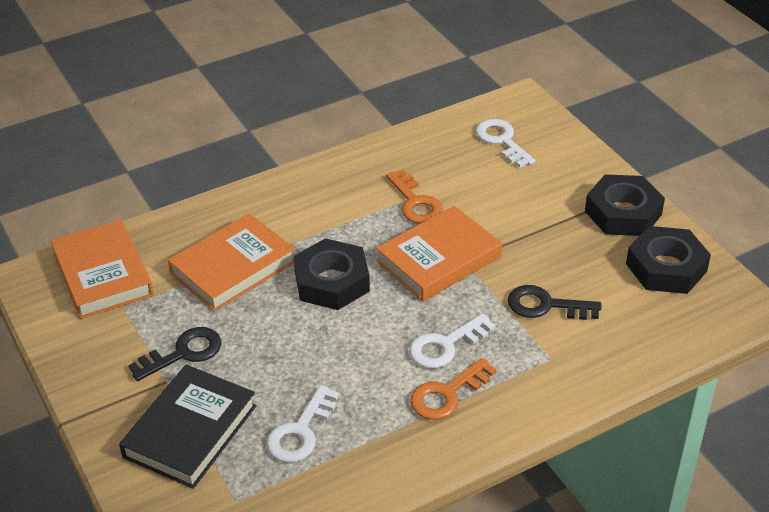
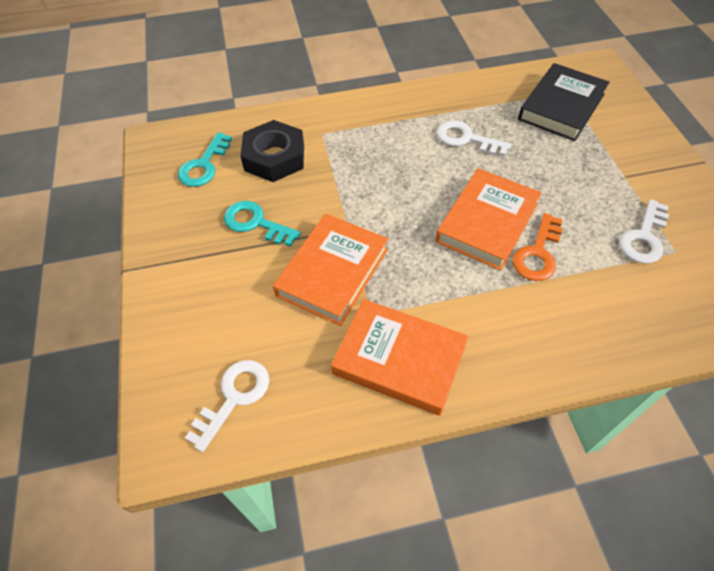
black key: [128,327,221,381] [507,285,601,320] = 2 -> none = 0
black nut: [294,238,370,310] [585,174,665,236] [626,226,711,294] = 3 -> [240,120,304,182] = 1
orange key: [386,169,443,224] [410,358,497,420] = 2 -> [512,213,563,281] = 1
turquoise key: none = 0 -> [178,132,232,187] [224,201,301,247] = 2

